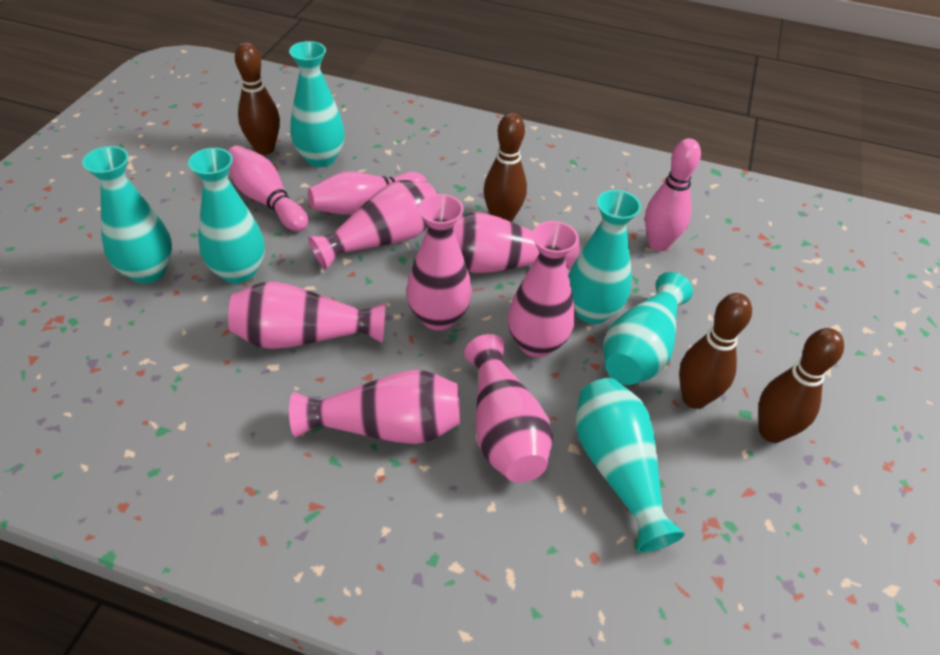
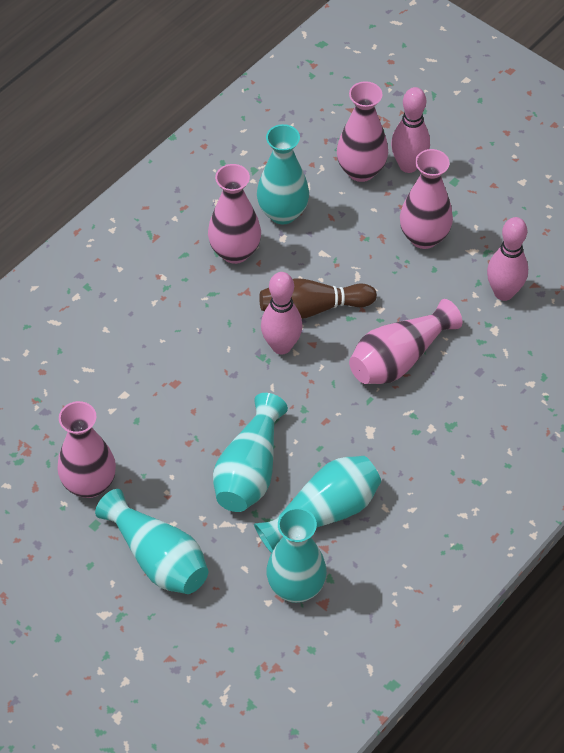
brown bowling pin: [235,42,280,155] [484,113,527,222] [679,293,752,409] [758,328,844,443] = 4 -> [259,278,377,319] = 1
pink vase: [228,282,385,349] [289,370,460,444] [308,180,437,270] [406,194,472,330] [453,212,580,273] [465,334,553,483] [508,221,579,358] = 7 -> [57,401,116,498] [208,164,261,264] [337,81,388,182] [349,299,462,384] [400,149,453,249] = 5
turquoise vase: [82,146,173,284] [188,148,265,284] [289,41,345,167] [568,190,641,324] [576,378,685,552] [603,272,693,385] = 6 -> [95,489,208,594] [213,393,288,512] [254,456,381,553] [257,124,309,224] [266,507,327,603] = 5

